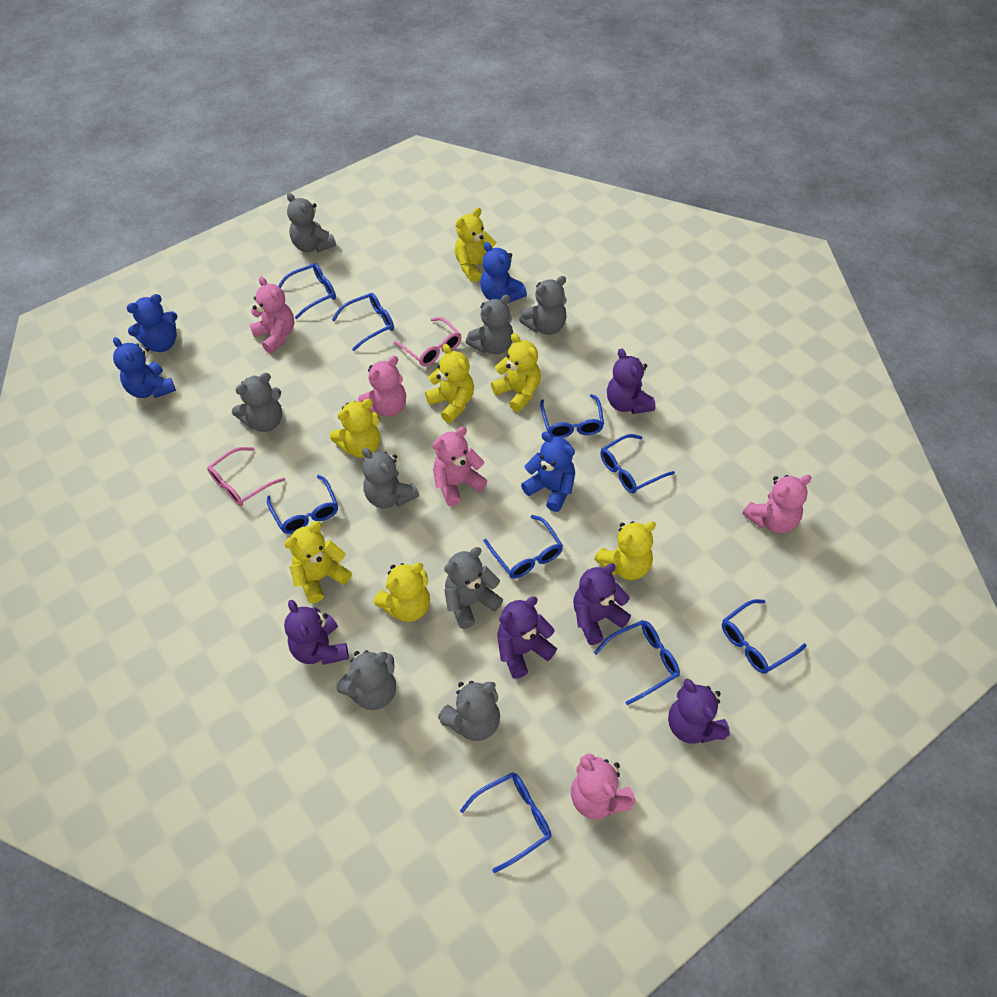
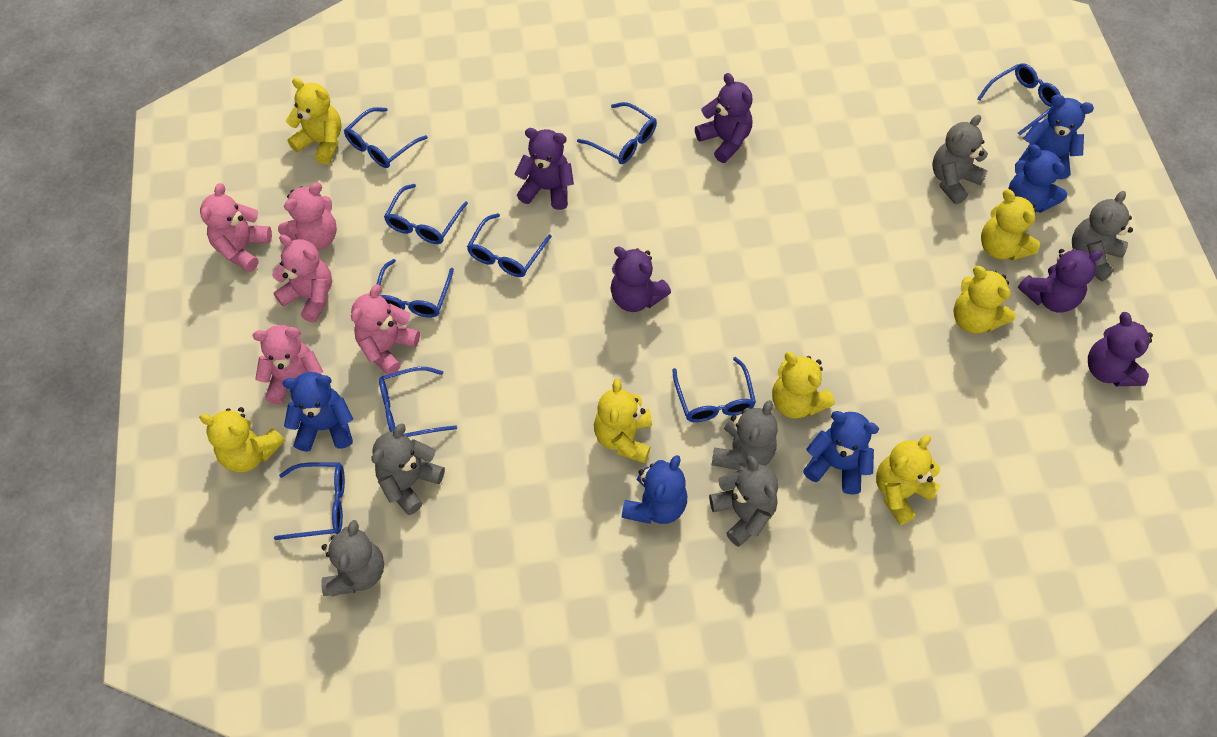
blue teddy bear: [113,337,176,398] [127,294,177,352] [480,242,527,303] [521,432,575,512] = 4 -> [282,372,353,452] [622,455,687,524] [803,411,879,495] [1008,144,1067,213] [1019,94,1094,179] = 5
grey teddy bear: [232,373,282,432] [287,193,336,252] [336,650,396,710] [362,448,419,508] [438,681,500,741] [444,547,503,629] [466,294,513,354] [519,276,567,335] = 8 -> [321,520,384,597] [372,423,445,515] [709,455,778,547] [712,400,778,470] [932,115,988,204] [1072,191,1133,282] = 6
pink glasses: [207,447,285,506] [393,317,462,366] = 2 -> none = 0

